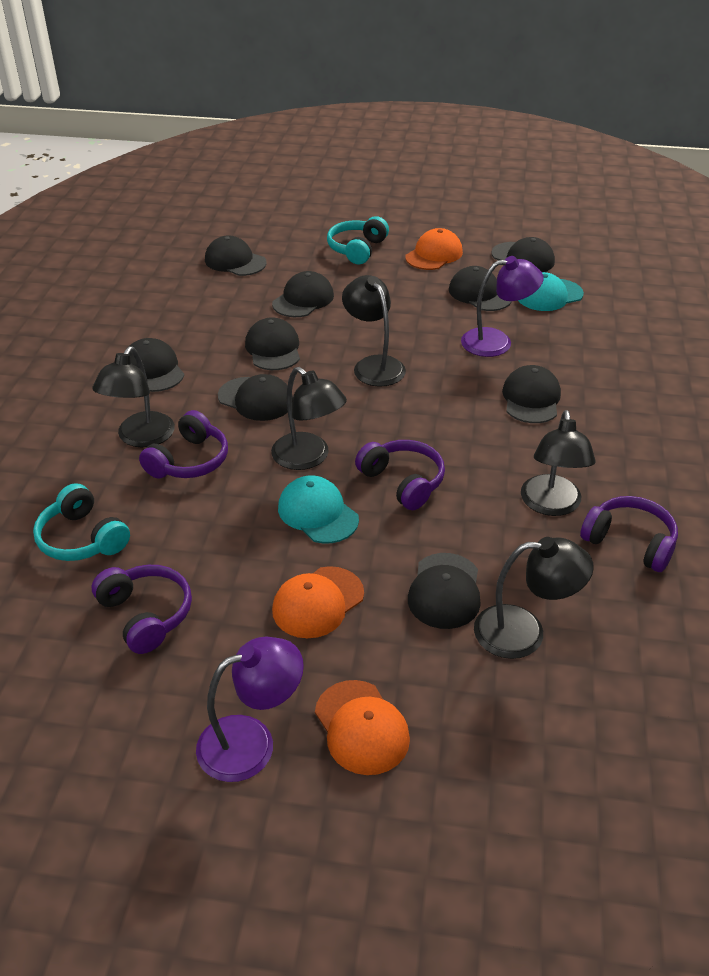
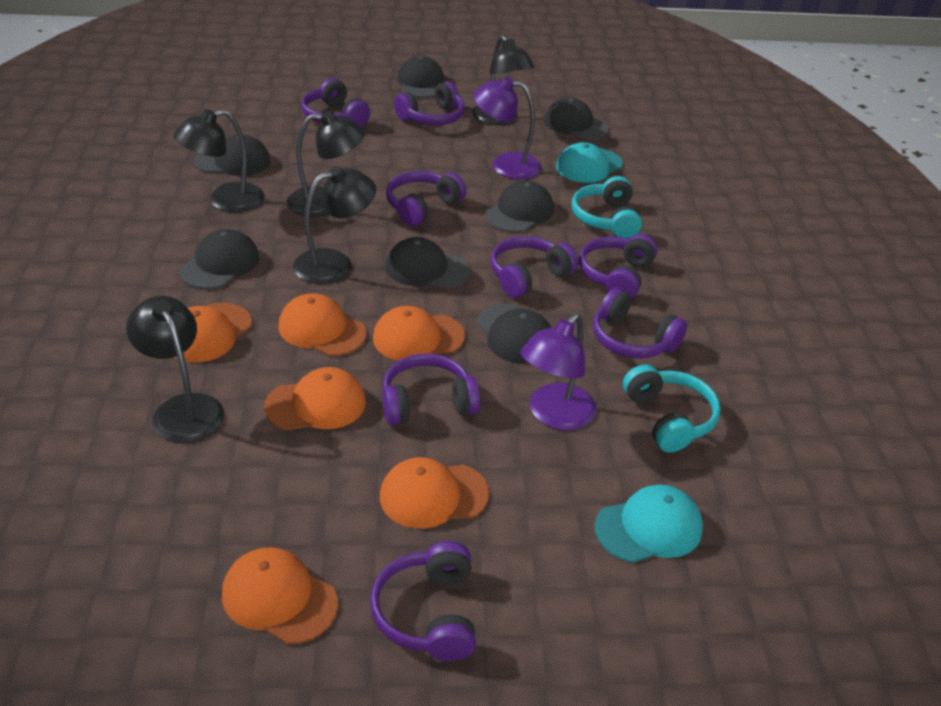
black cap: [130,338,184,392] [205,235,267,276] [218,374,293,421] [245,317,300,370] [272,271,334,317] [408,553,481,629] [449,266,512,311] [492,237,555,272] [502,365,561,423] = 9 -> [179,229,259,289] [194,135,270,176] [385,237,470,288] [397,56,444,98] [477,304,551,364] [486,181,554,232] [544,98,609,140] = 7
orange cap: [272,566,364,638] [315,680,410,775] [405,228,463,270] = 3 -> [174,303,252,363] [222,547,338,644] [264,367,366,430] [278,293,366,356] [373,306,465,361] [380,457,489,529] = 6
purple headphones: [92,565,192,654] [139,410,228,479] [355,440,445,510] [580,496,678,572] = 4 -> [301,78,370,127] [370,541,476,661] [382,353,481,425] [386,171,466,227] [394,82,465,125] [491,236,578,298] [579,234,658,298] [593,288,687,358] = 8

